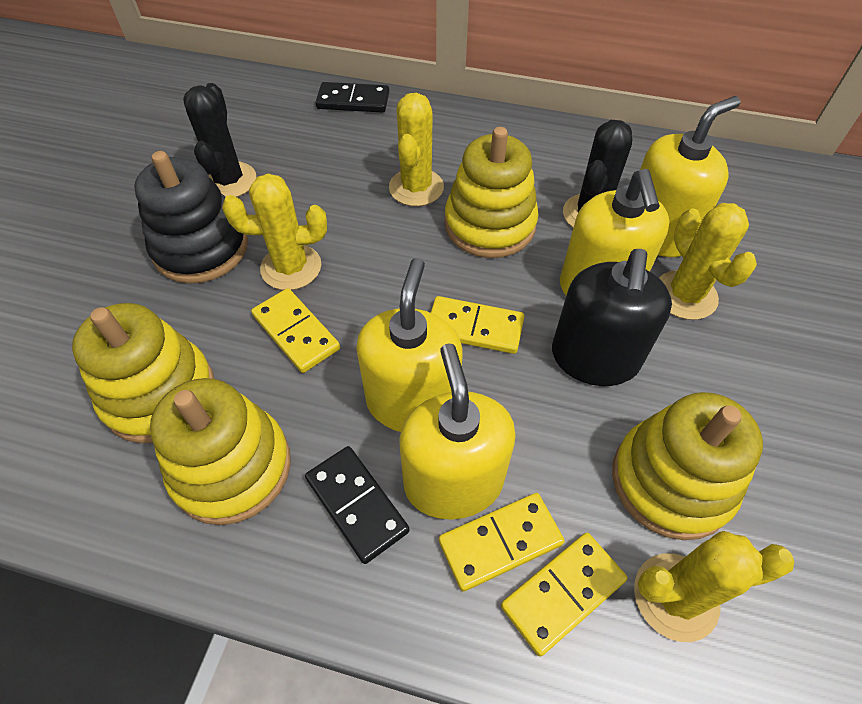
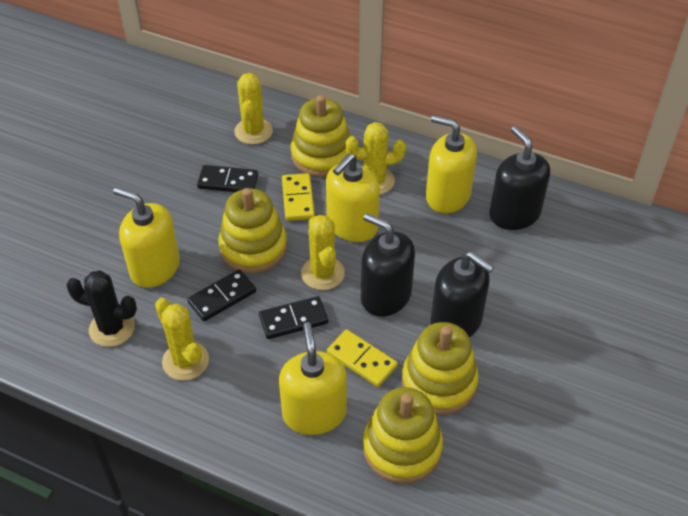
black cactus: [183,83,256,197] [563,120,632,228] = 2 -> [66,271,137,347] = 1
black domino: [305,446,409,564] [316,82,389,113] = 2 -> [187,269,256,321] [197,165,258,192] [259,296,328,339] = 3
black soap dispenser: [552,249,672,386] = 1 -> [361,213,415,317] [431,251,494,337] [489,126,550,230] = 3
black stacking toy: [134,151,248,284] = 1 -> none = 0
yellow domino: [251,288,340,373] [431,296,525,354] [439,493,565,591] [501,533,627,657] = 4 -> [282,173,315,221] [327,329,398,387] = 2

